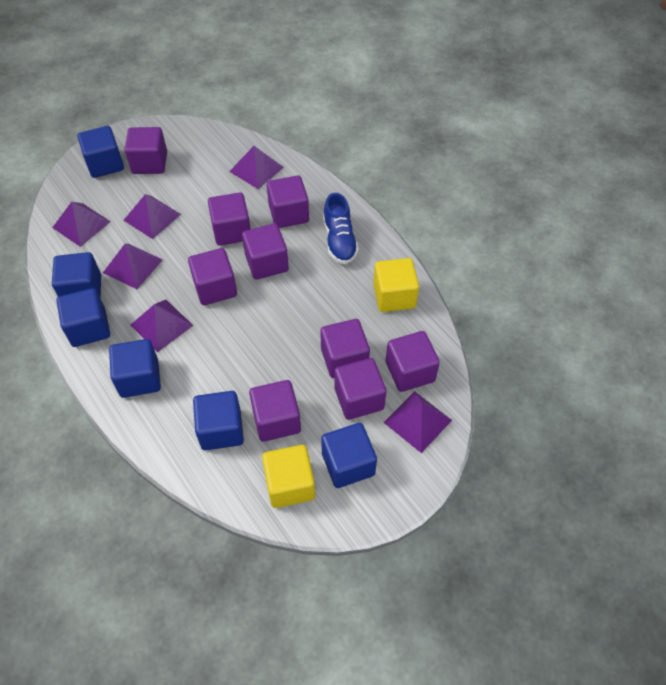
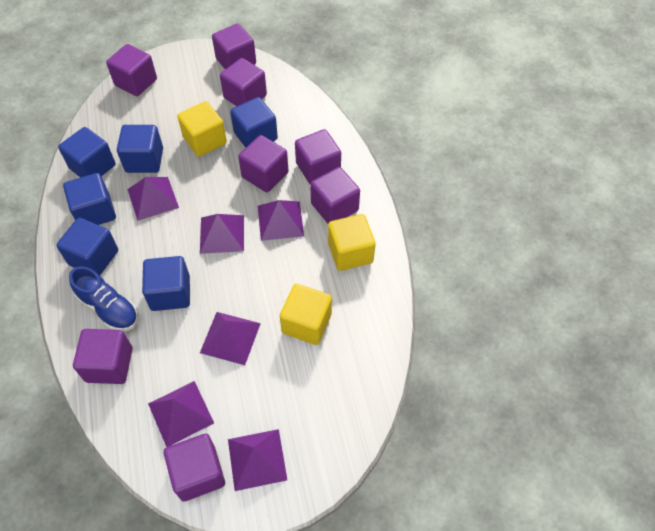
purple cube: [124,127,167,174] [188,248,237,305] [208,192,250,246] [242,224,289,280] [249,380,301,442] [267,175,309,228] [320,319,370,378] [334,358,387,420] [386,331,440,392] = 9 -> [73,329,133,384] [106,44,157,96] [164,434,225,502] [212,23,256,69] [220,58,267,106] [238,135,289,192] [295,129,341,184] [310,167,360,224] = 8
yellow cube: [262,445,315,508] [373,258,419,312] = 2 -> [177,101,227,157] [280,284,332,345] [328,214,376,271] = 3

